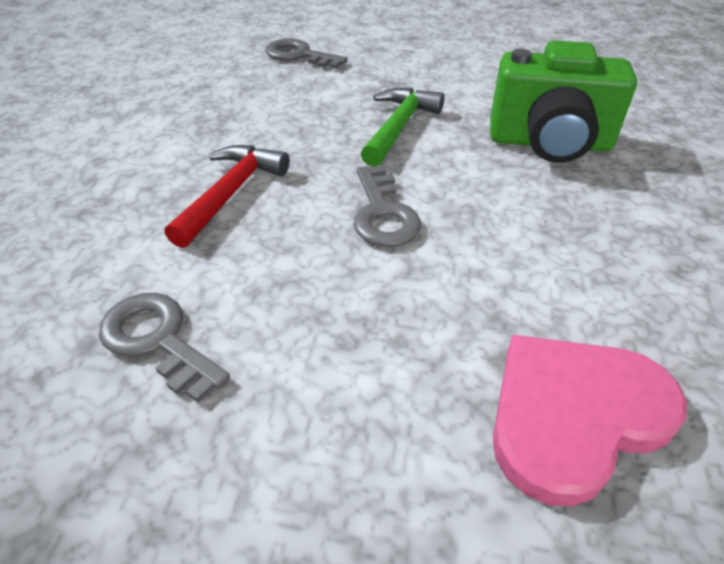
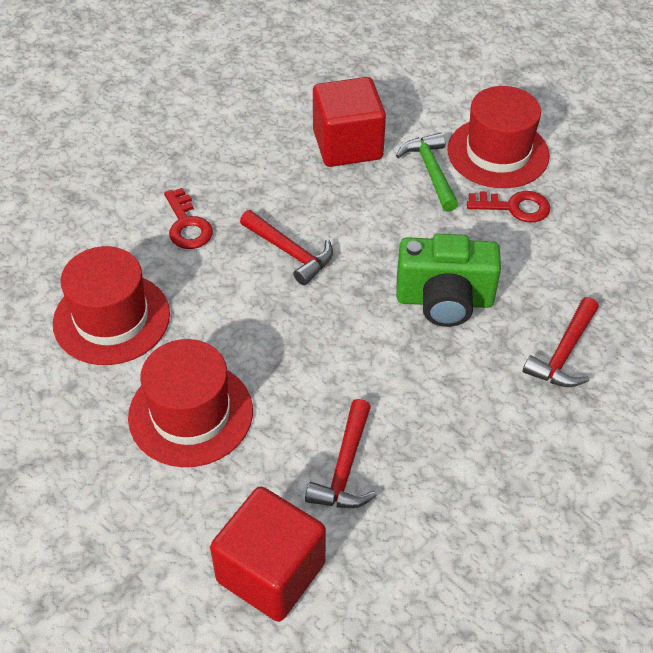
grey key: [99,293,230,402] [265,38,348,69] [353,166,421,247] = 3 -> none = 0
pink heart: [493,335,687,507] = 1 -> none = 0
red cube: none = 0 -> [210,486,326,622] [313,77,386,167] = 2
red hammer: [165,145,290,248] = 1 -> [240,210,333,285] [305,399,377,508] [523,297,599,387] = 3
red hat: none = 0 -> [53,246,170,365] [128,339,253,467] [447,86,550,188] = 3
red key: none = 0 -> [164,188,213,249] [467,191,550,222] = 2

